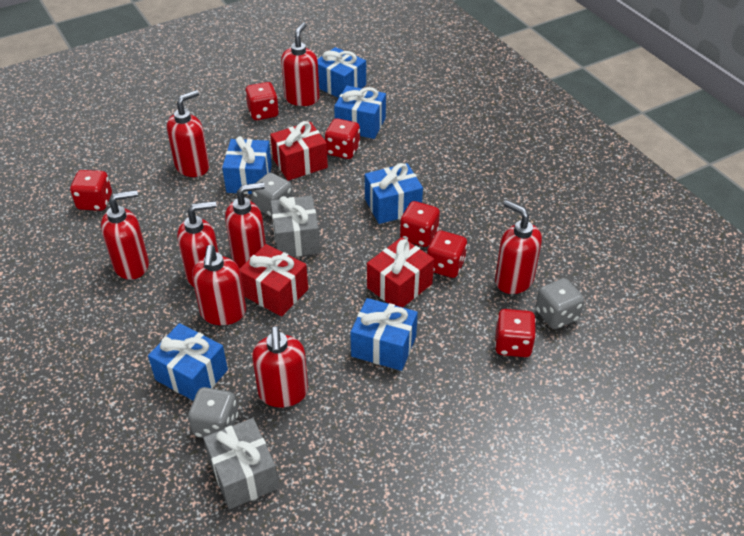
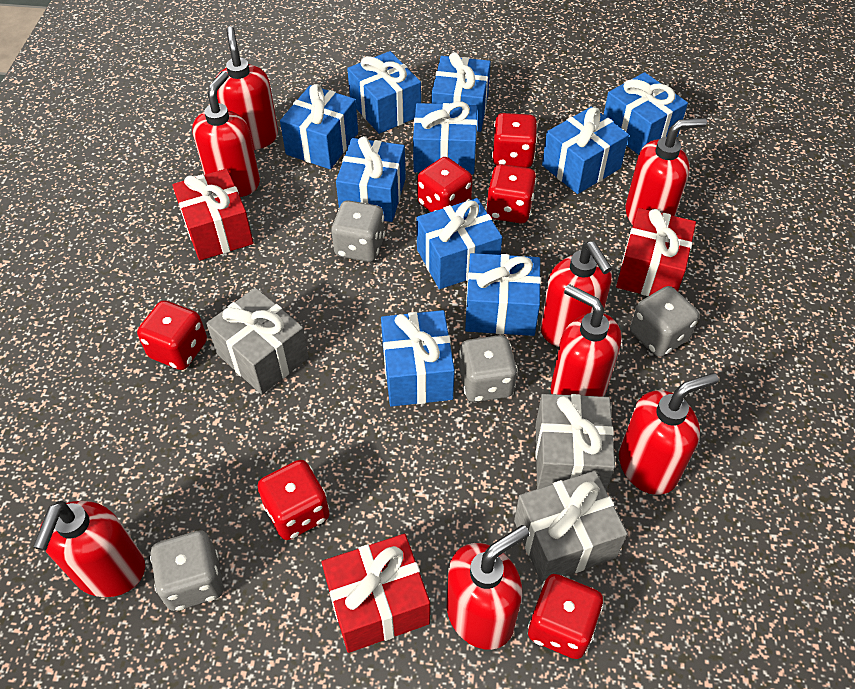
blue gift: [148,323,228,401] [222,136,272,194] [317,47,366,98] [334,86,386,139] [350,298,418,371] [365,163,423,224] = 6 -> [280,84,358,169] [336,136,406,222] [347,51,421,134] [381,310,455,407] [413,101,477,175] [416,198,502,289] [432,52,491,132] [465,253,541,336] [542,107,629,194] [604,72,688,155] = 10
grey dice: [188,387,238,438] [252,173,293,217] [535,278,584,329] = 3 -> [150,531,223,611] [332,200,385,262] [459,335,518,402] [630,286,699,357] = 4
grey gift: [203,418,279,509] [270,196,320,257] = 2 -> [206,288,309,395] [514,471,628,584] [535,394,615,490] = 3

